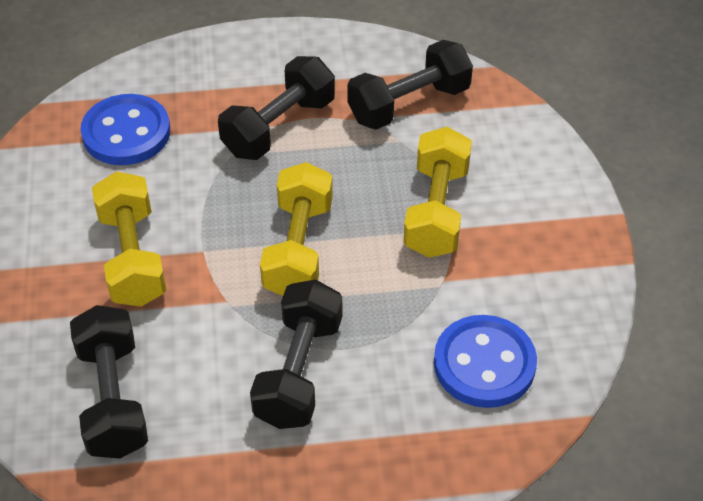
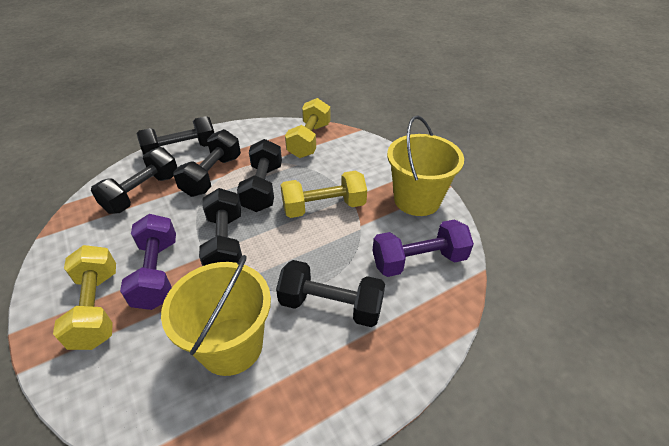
black dumbbell: [70,305,148,459] [218,56,335,160] [250,280,343,429] [347,40,473,130] = 4 -> [91,147,178,214] [136,116,214,155] [173,129,241,197] [199,188,242,266] [237,139,282,212] [276,260,385,327] = 6
blue button: [80,94,170,165] [434,315,537,408] = 2 -> none = 0
purple dumbbell: none = 0 -> [120,214,176,310] [372,219,474,277] = 2
yellow bucket: none = 0 -> [161,255,271,376] [387,115,464,216] = 2

